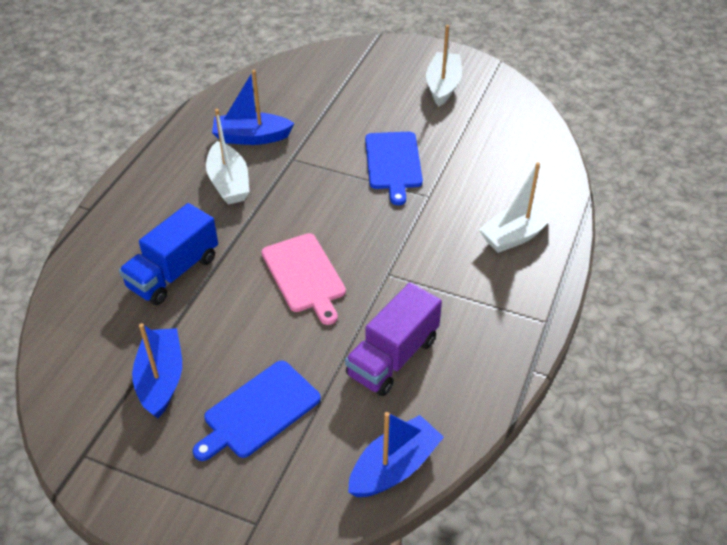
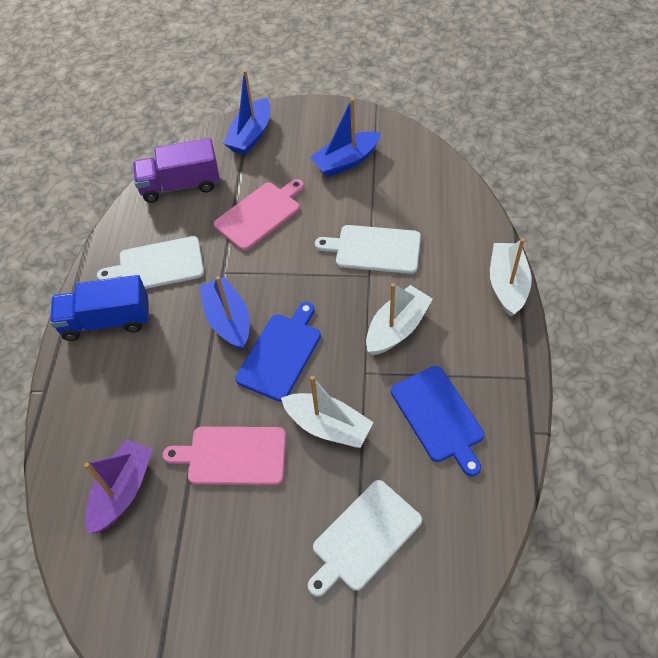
pink cutting board: [261,233,346,325] = 1 -> [163,427,286,485] [214,179,304,251] = 2
purple boat: none = 0 -> [84,440,153,534] = 1
white cutting board: none = 0 -> [97,236,204,289] [308,480,422,597] [315,225,421,274] = 3

